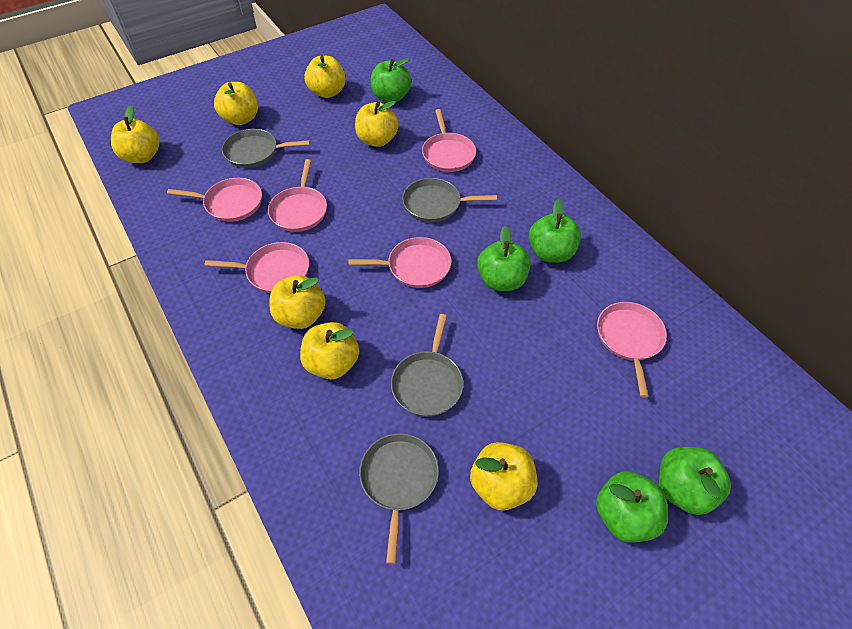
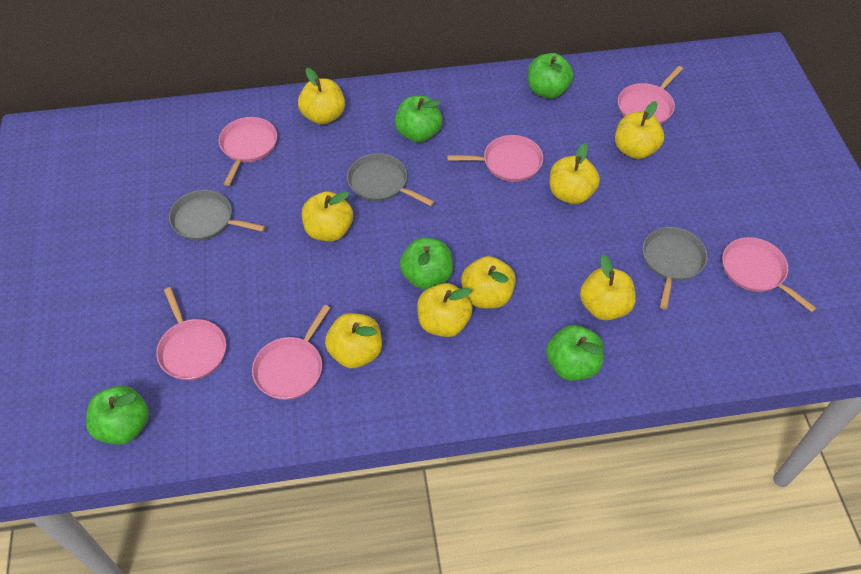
grey pan: [222,129,310,168] [359,433,439,564] [391,314,463,417] [402,178,497,222] = 4 -> [169,190,265,241] [347,153,434,206] [643,227,708,309] = 3
yellow apple: [111,105,160,163] [214,82,258,125] [269,275,326,329] [300,322,359,379] [304,56,346,98] [355,101,399,147] [470,442,537,511] = 7 -> [298,68,345,125] [302,191,353,241] [325,313,382,368] [417,283,473,337] [461,256,516,309] [550,143,600,204] [580,254,636,320] [615,101,664,159] = 8

